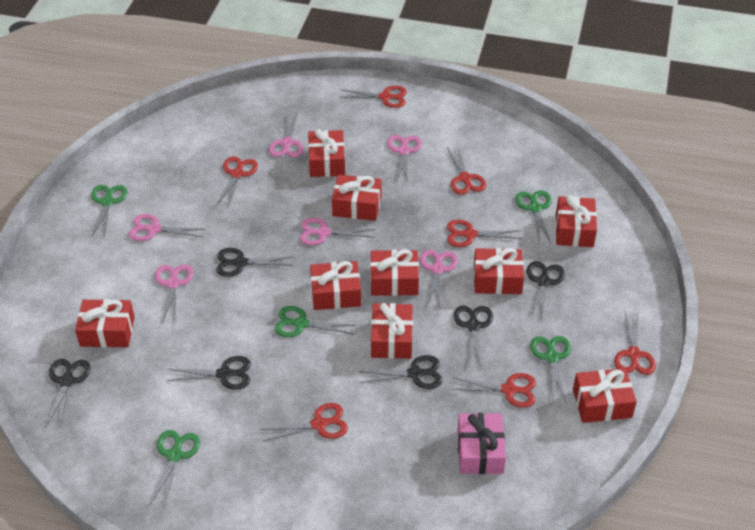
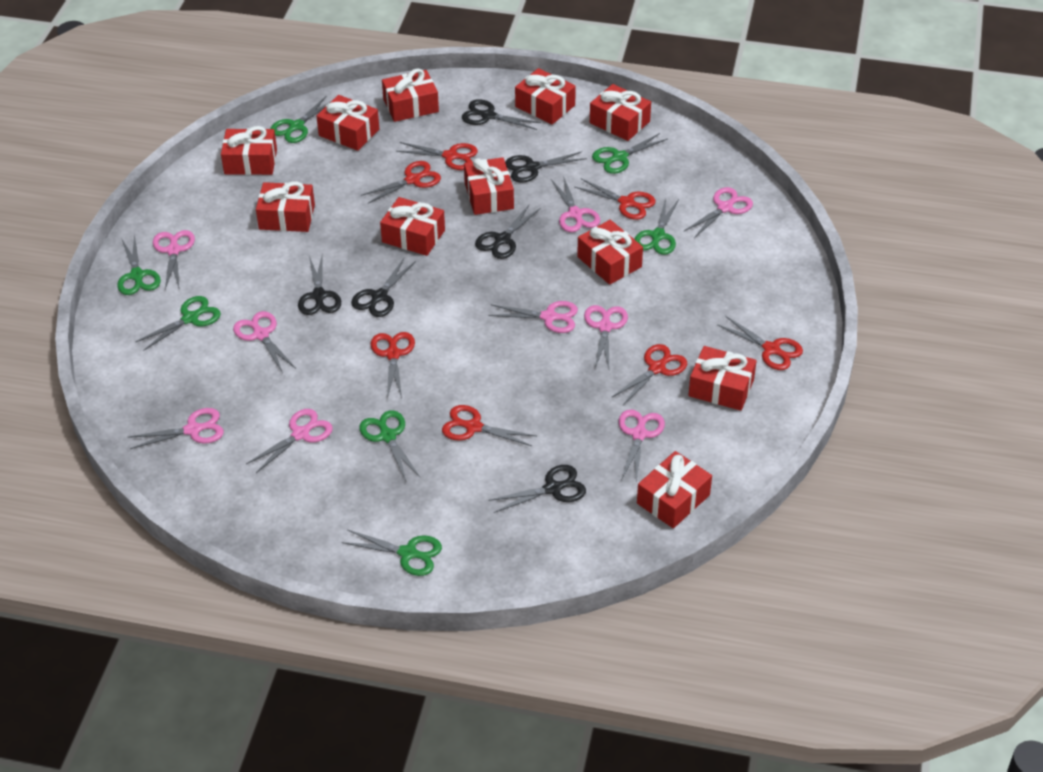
green scissors: [91,185,127,238] [150,430,200,508] [275,306,356,337] [515,190,552,244] [530,336,571,402] = 5 -> [117,234,161,295] [136,296,221,351] [270,95,330,143] [342,530,442,576] [359,410,420,481] [592,133,668,174] [634,199,679,255] = 7
pink gift: [458,413,506,474] = 1 -> none = 0
pink scissors: [129,214,205,241] [155,264,193,324] [269,113,304,157] [300,218,375,245] [387,135,422,183] [420,250,458,306] = 6 -> [128,408,224,449] [153,230,195,289] [233,311,295,373] [246,409,333,473] [488,301,578,333] [551,176,600,232] [584,305,628,369] [619,409,665,483] [684,187,753,238] = 9
red gift: [75,299,135,347] [308,129,345,177] [310,261,361,310] [332,175,382,221] [370,249,419,296] [371,303,413,359] [474,248,524,294] [556,195,597,247] [573,368,637,423] = 9 -> [221,126,277,175] [256,181,315,232] [316,95,379,151] [380,197,445,256] [382,68,439,122] [464,157,514,215] [515,68,576,125] [577,220,643,285] [590,84,651,141] [637,451,712,528] [688,346,757,411] = 11

